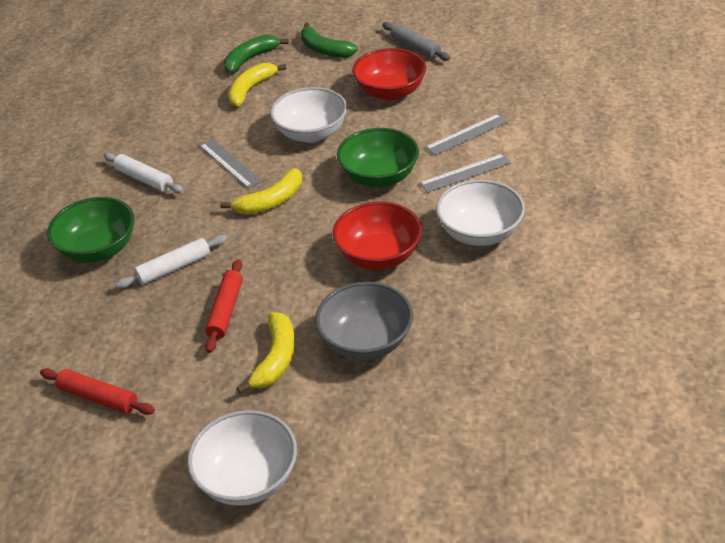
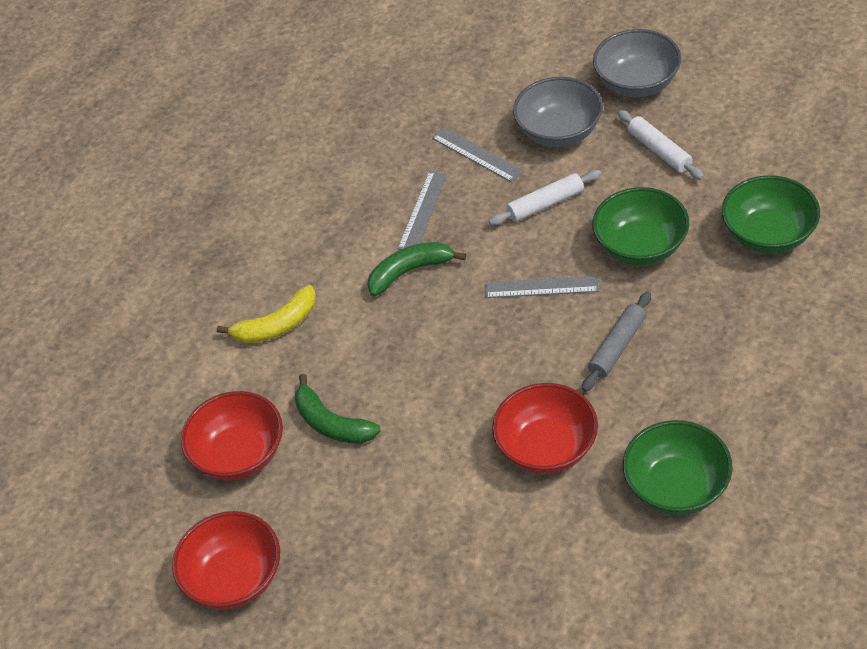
green bowl: [47,197,135,263] [337,128,419,187] = 2 -> [592,187,689,266] [623,420,733,515] [722,175,820,254] = 3
grey bowl: [315,282,413,360] = 1 -> [513,77,603,147] [593,29,682,97] = 2
red bowl: [332,202,422,270] [352,48,427,101] = 2 -> [172,511,280,610] [181,391,283,480] [492,383,598,474] = 3
red rolling pin: [40,368,155,415] [205,259,243,353] = 2 -> none = 0
white bowl: [187,410,297,506] [270,87,347,143] [436,180,525,246] = 3 -> none = 0
yellow banana: [220,168,302,214] [228,63,286,107] [237,312,295,394] = 3 -> [217,285,316,344] = 1

